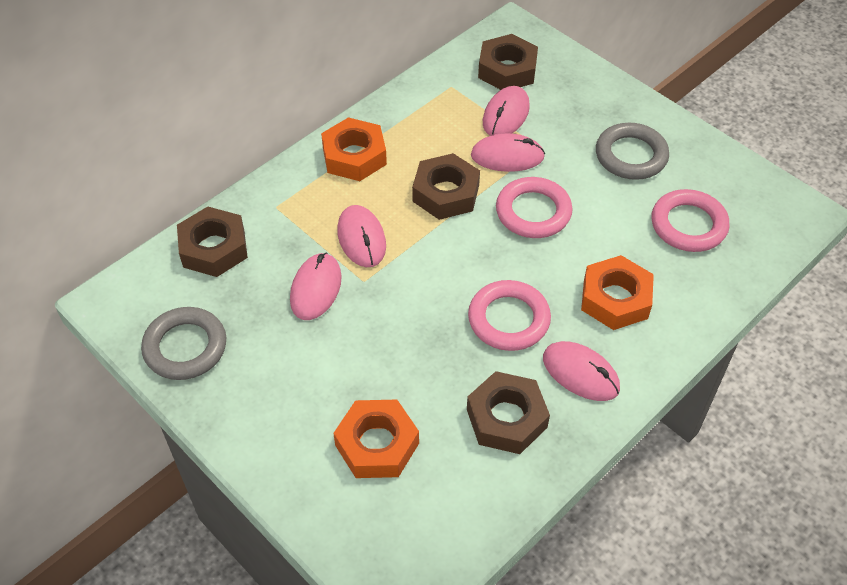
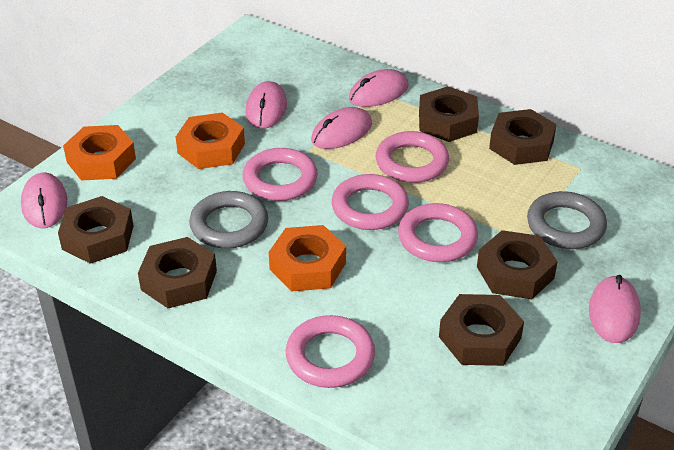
brown nut: [177,207,248,277] [412,153,480,220] [467,371,550,454] [478,34,538,90] = 4 -> [58,196,134,264] [138,237,217,308] [419,86,479,142] [439,294,524,366] [477,230,558,299] [489,109,557,165] = 6
pink ring: [468,280,551,351] [496,177,572,238] [652,189,730,252] = 3 -> [243,148,318,201] [286,315,375,388] [332,174,409,230] [376,131,449,183] [398,203,478,262] = 5

